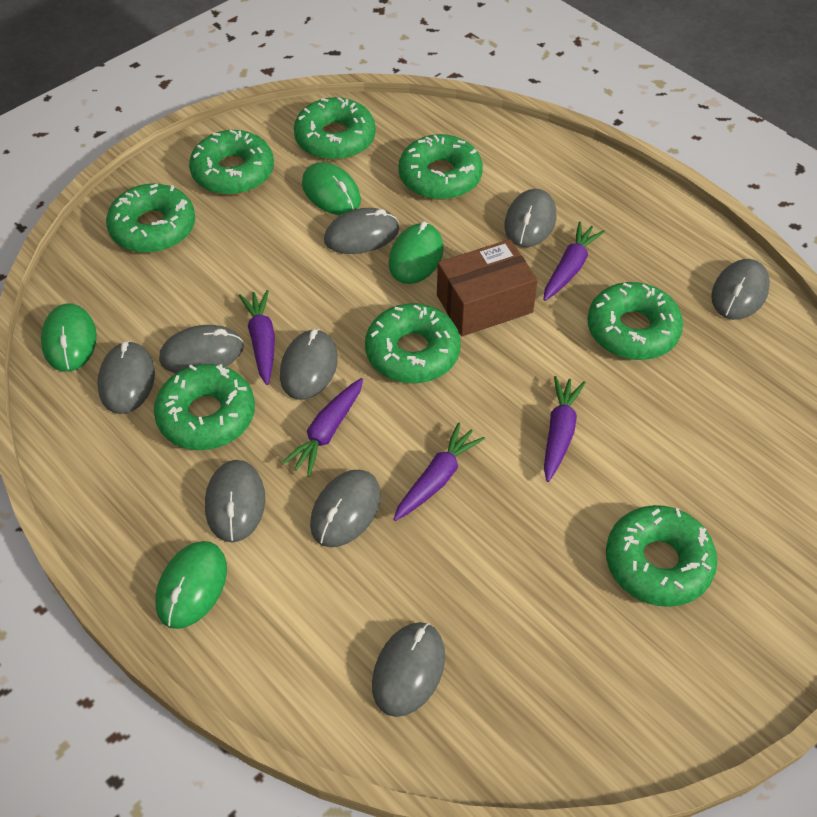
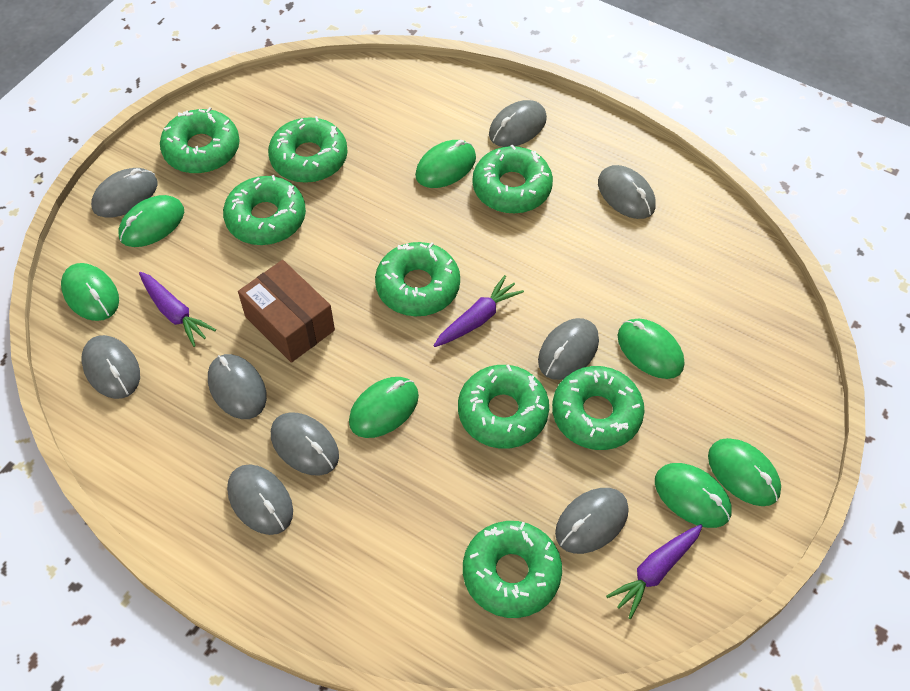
green mouse: [41,303,97,372] [156,541,227,629] [302,162,361,215] [389,221,444,284] = 4 -> [61,263,119,321] [118,195,184,247] [349,377,419,438] [415,140,476,188] [618,318,684,379] [655,463,732,528] [708,438,781,506] = 7
purple carrot: [239,290,275,385] [281,378,363,477] [393,422,485,521] [544,221,605,301] [544,376,586,482] = 5 -> [139,272,216,347] [433,275,524,347] [606,524,703,619] = 3

